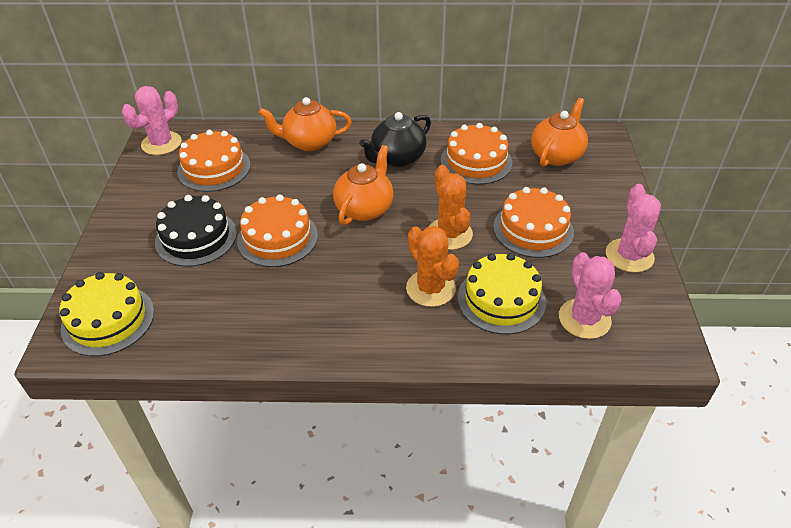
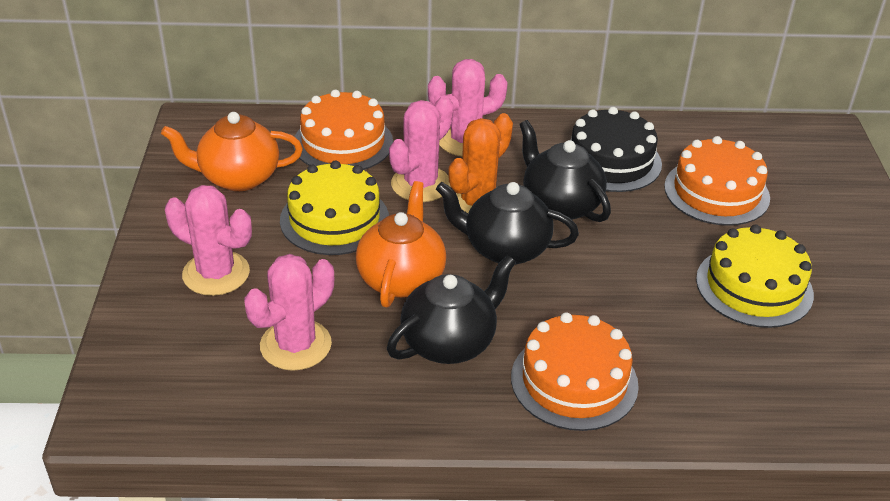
black teapot: [359,112,431,167] = 1 -> [387,255,516,364] [436,182,579,265] [519,120,611,222] = 3
orange cactus: [406,226,459,307] [429,165,473,250] = 2 -> [448,113,513,213] = 1
orange cake: [177,130,251,192] [237,195,318,267] [441,123,513,185] [493,187,574,258] = 4 -> [293,90,393,170] [511,312,639,431] [664,136,770,226] = 3
orange teapot: [258,97,352,151] [333,145,394,225] [531,98,588,167] = 3 -> [161,112,303,191] [356,181,446,308] = 2
pink cactus: [122,86,182,155] [559,252,622,339] [606,184,661,273] = 3 -> [165,185,252,296] [244,254,334,371] [389,95,454,202] [428,59,508,156] = 4

